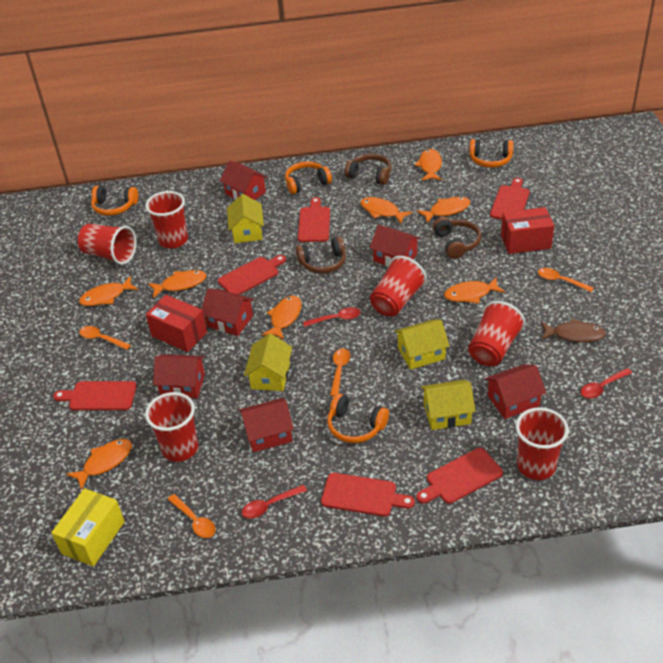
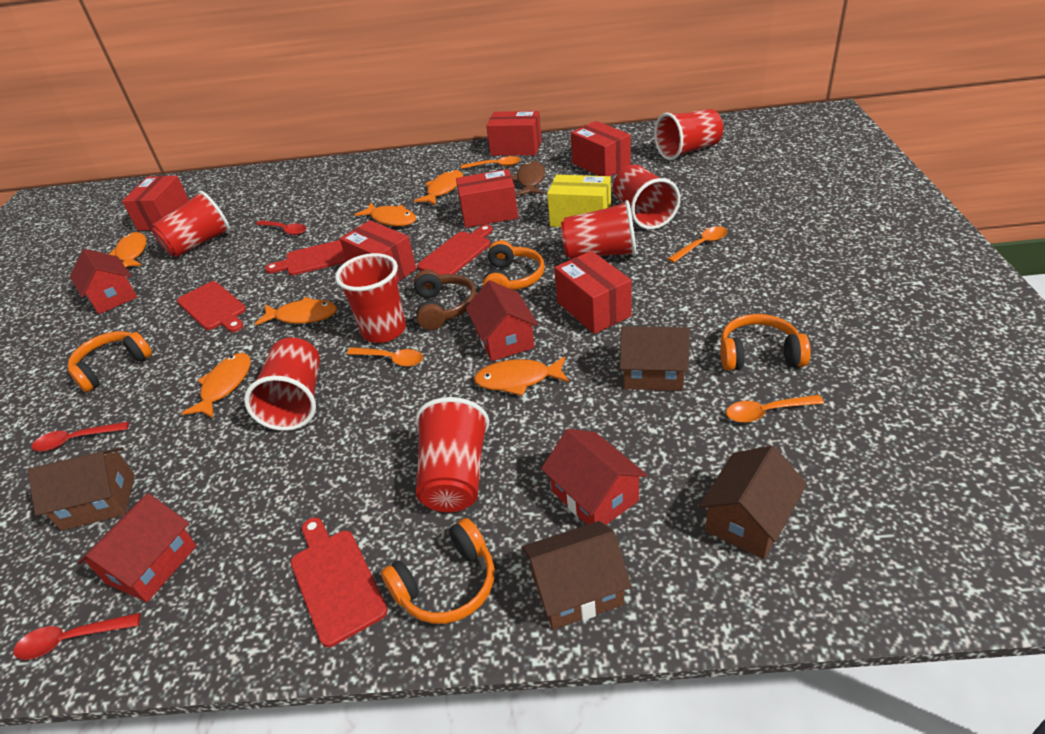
brown headphones: [296,236,346,274] [344,154,391,185] [433,217,481,259] = 3 -> [414,270,476,330] = 1
brown house: none = 0 -> [28,447,135,531] [522,521,632,630] [620,326,690,391] [699,446,807,559] = 4
orange fish: [66,439,132,490] [79,276,138,306] [148,270,206,298] [262,296,302,340] [360,197,412,224] [414,149,442,181] [417,197,470,223] [444,277,505,304] = 8 -> [109,232,146,267] [182,353,251,418] [255,297,337,325] [354,202,416,226] [414,170,463,205] [474,357,569,396] = 6
red box: [146,295,207,352] [501,207,554,254] = 2 -> [122,175,189,231] [340,220,416,282] [456,169,518,228] [486,111,542,156] [554,251,632,334] [571,121,631,176] = 6
red cup: [78,224,137,265] [145,191,188,249] [145,392,198,462] [370,256,427,317] [468,301,525,366] [516,407,569,480] = 6 -> [151,191,230,257] [244,338,320,431] [335,253,406,343] [416,397,489,512] [561,200,636,259] [613,165,680,230] [654,109,723,161] = 7
red cutting board: [53,381,137,410] [218,255,286,295] [298,197,330,242] [321,473,415,517] [417,448,503,504] [490,178,530,220] = 6 -> [177,281,246,332] [265,240,347,275] [291,518,388,647] [417,224,493,275] = 4
red house: [153,354,205,398] [202,289,254,336] [220,161,267,200] [239,398,294,452] [370,225,420,267] [485,364,546,419] = 6 -> [70,249,137,314] [78,493,197,602] [466,280,538,361] [541,429,647,525] = 4
yellow house: [227,194,264,243] [244,334,292,391] [394,320,450,370] [421,380,476,430] = 4 -> none = 0

